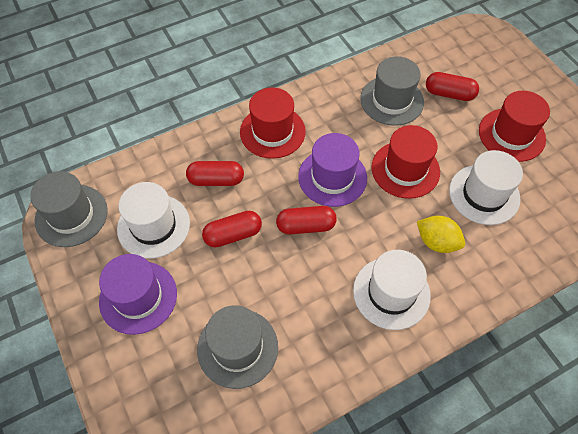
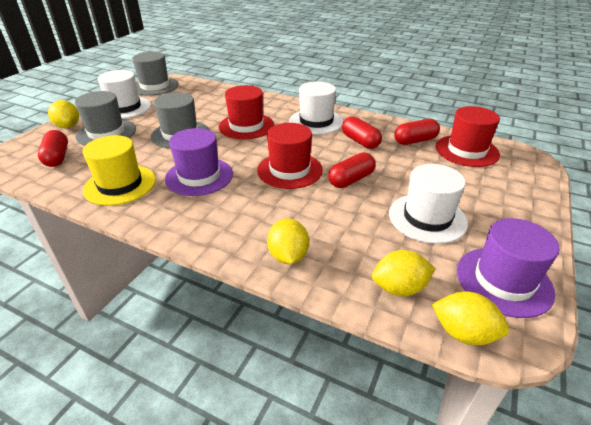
yellow hat: none = 0 -> [82,135,156,206] = 1
yellow lemon: [417,216,465,253] = 1 -> [48,100,79,128] [267,218,309,264] [372,250,435,296] [432,292,509,345] = 4

